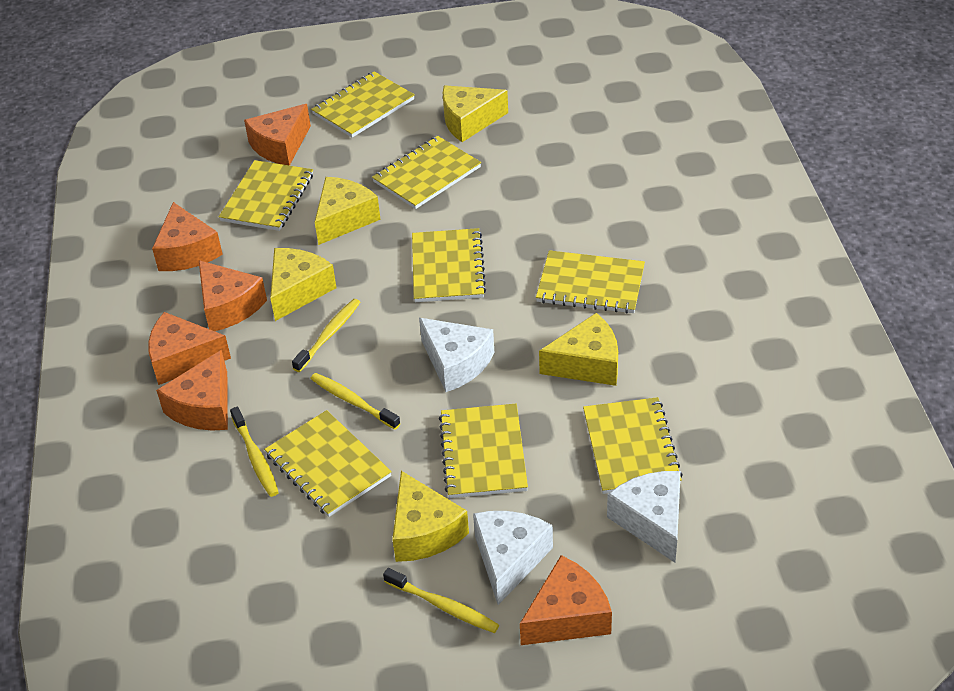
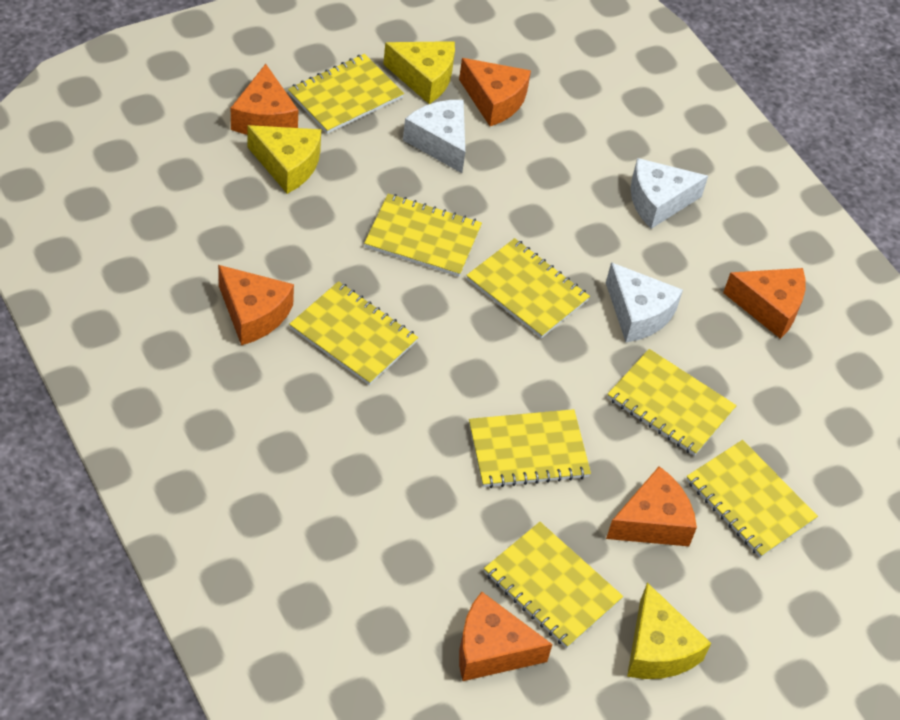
yellow cheese: [270,248,337,321] [315,177,381,245] [392,471,469,562] [443,85,508,142] [539,313,618,386] = 5 -> [247,125,321,194] [383,41,455,104] [627,583,711,679] = 3
yellow toothbrush: [230,407,279,497] [292,299,360,372] [310,373,401,429] [383,568,499,633] = 4 -> none = 0

